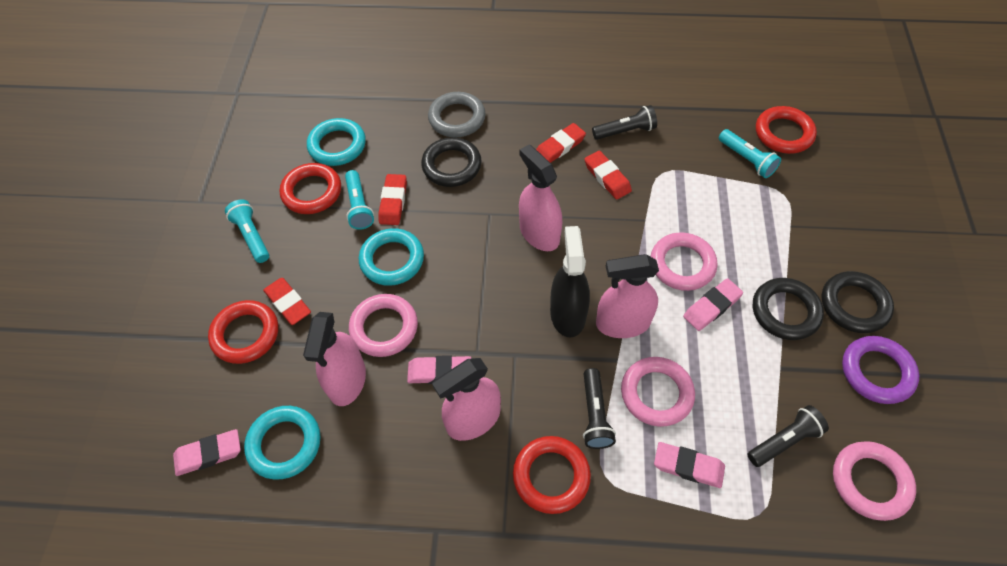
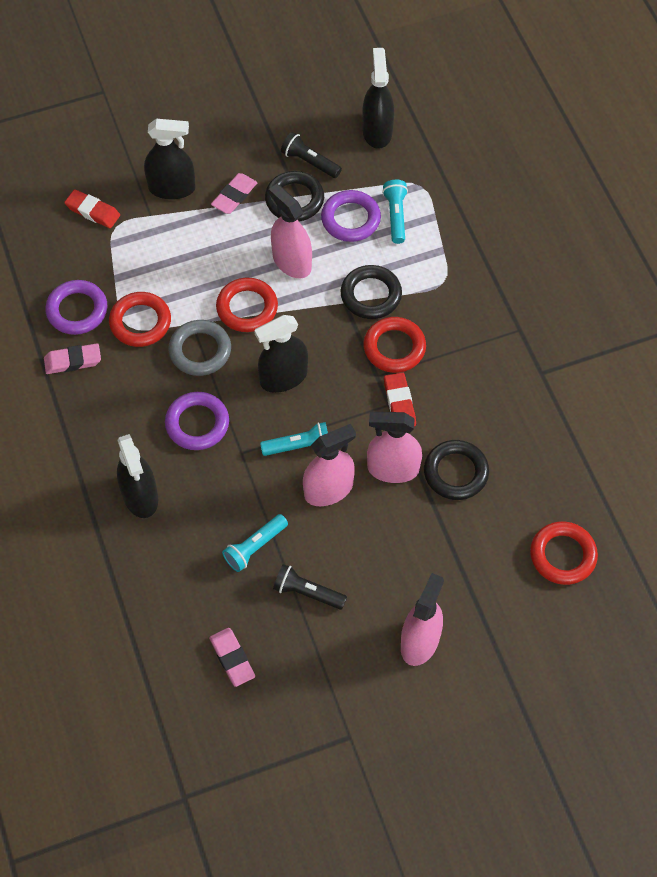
black flashlight: [583,368,616,449] [592,105,657,140] [747,405,829,467] = 3 -> [273,564,347,610] [281,132,342,178] = 2
black spray bottle: [550,226,590,337] = 1 -> [117,434,158,518] [144,119,196,200] [254,315,308,393] [362,48,394,149] = 4
pink eraser: [173,429,241,476] [407,355,471,384] [654,442,725,488] [683,278,743,331] = 4 -> [44,343,101,374] [209,628,255,687] [211,173,257,214] = 3
pink ring: [349,294,418,357] [621,357,695,427] [650,232,718,291] [833,441,916,521] = 4 -> none = 0
purple ring: [842,336,919,404] = 1 -> [45,280,107,335] [165,392,229,450] [321,190,381,242] = 3
red eraser: [263,278,311,325] [378,174,407,225] [536,123,586,163] [584,150,632,200] = 4 -> [64,189,120,228] [384,372,416,427] = 2
turquoise ring: [244,406,321,479] [307,118,366,166] [359,228,424,286] = 3 -> none = 0

